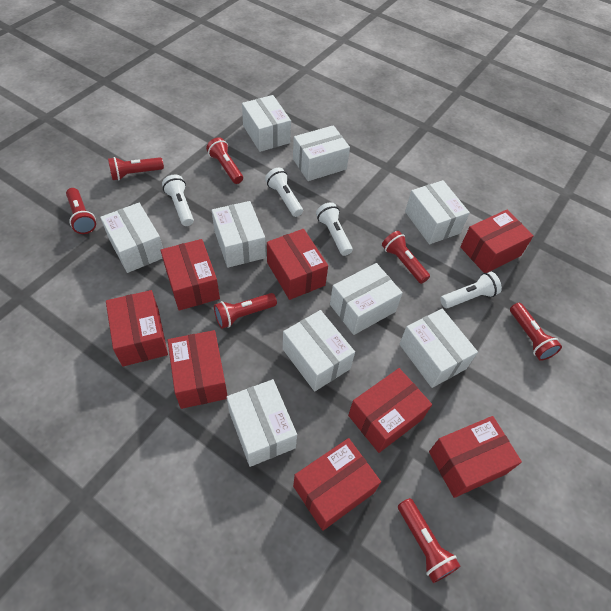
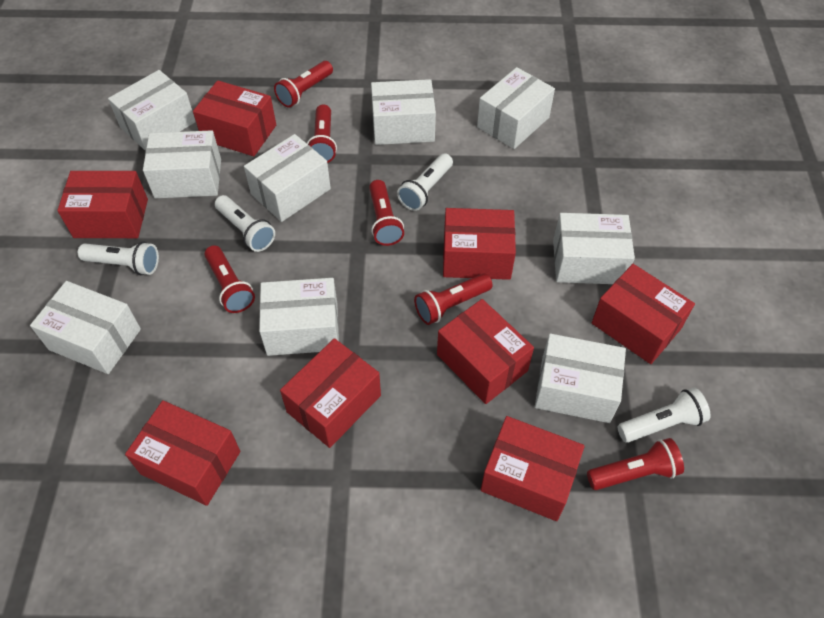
red flashlight: [66,188,96,234] [108,157,164,180] [206,137,243,184] [214,293,277,329] [382,231,430,284] [398,498,461,583] [510,303,562,361] = 7 -> [204,245,255,313] [274,61,333,108] [307,104,337,163] [369,180,404,246] [414,274,493,325] [587,438,684,490] = 6

